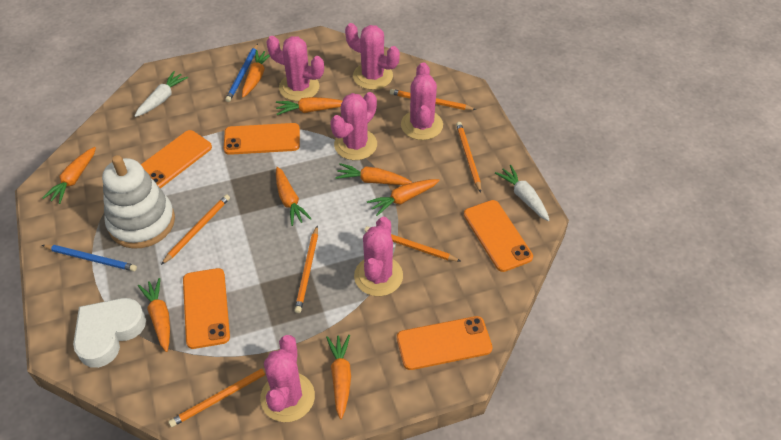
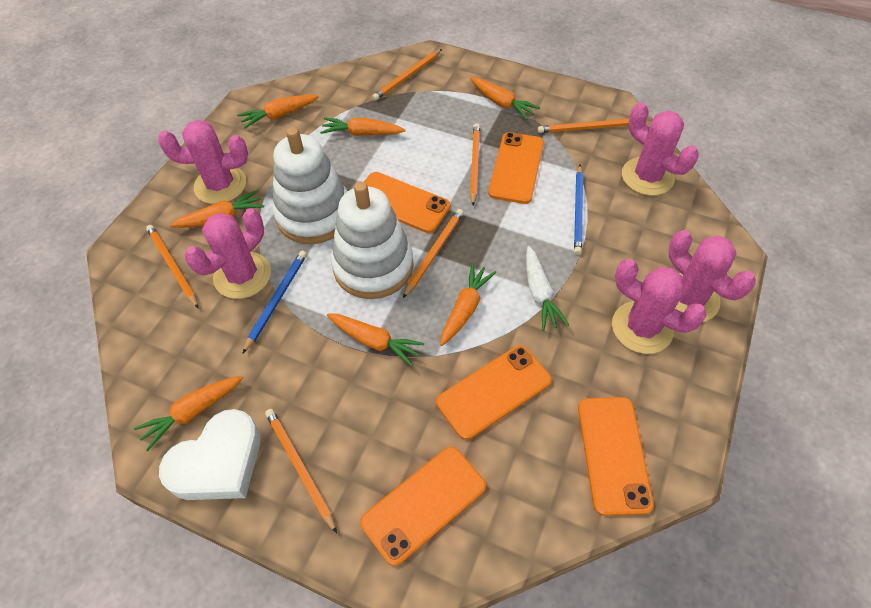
orange carrot: [42,147,96,204] [138,278,170,352] [242,50,270,97] [276,97,343,115] [276,167,312,226] [326,335,351,419] [335,163,412,185] [367,179,440,216] = 8 -> [134,376,243,451] [170,190,264,228] [237,95,319,129] [320,117,405,136] [327,313,424,366] [440,263,496,346] [470,77,540,120] = 7
pink cactus: [260,335,315,422] [267,36,324,101] [330,92,377,160] [345,23,400,90] [354,217,403,296] [401,63,443,140] = 6 -> [158,120,248,204] [185,208,271,299] [612,259,707,354] [622,103,699,196] [669,230,756,322] = 5
white carrot: [135,71,188,117] [495,165,550,221] = 2 -> [526,246,569,331] = 1
white stacking toy: [102,155,175,249] = 1 -> [273,127,348,244] [331,182,414,299] = 2

